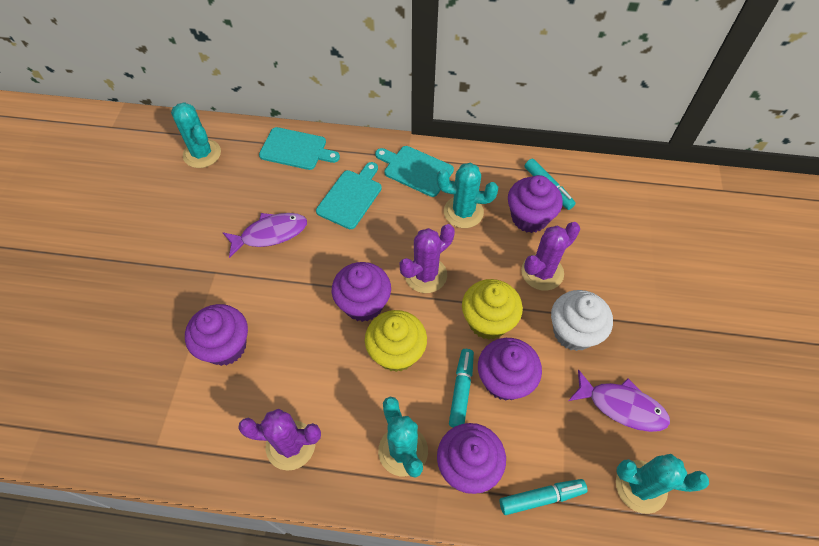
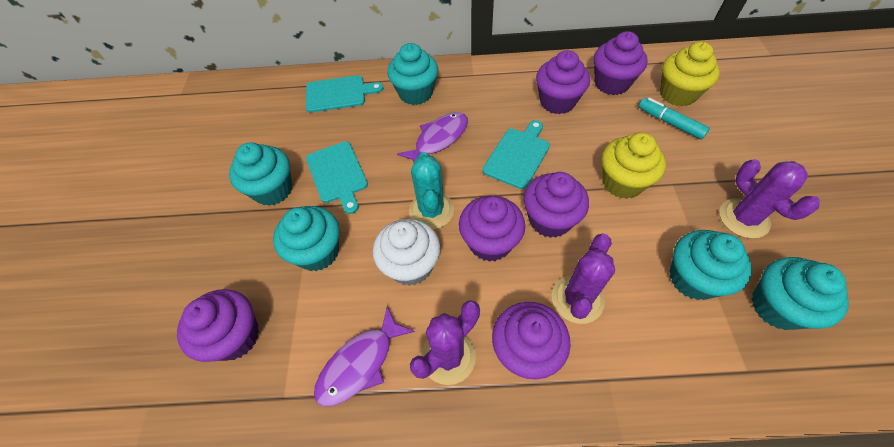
purple cupcake: [185,304,248,366] [332,262,391,322] [437,423,506,494] [478,338,542,401] [508,175,563,233] = 5 -> [177,289,259,362] [459,196,525,262] [492,302,571,379] [524,172,589,238] [536,50,590,114] [594,31,648,95] = 6
turquoise cactus: [171,102,221,168] [378,397,428,478] [437,163,498,228] [616,454,709,514] = 4 -> [409,152,454,229] = 1
turquoise cupcake: none = 0 -> [229,142,292,206] [273,206,340,271] [387,43,438,105] [669,230,752,300] [751,257,849,330] = 5
turquoise marker: [449,349,474,428] [500,479,587,515] [525,159,576,210] = 3 -> [639,98,710,139] = 1

